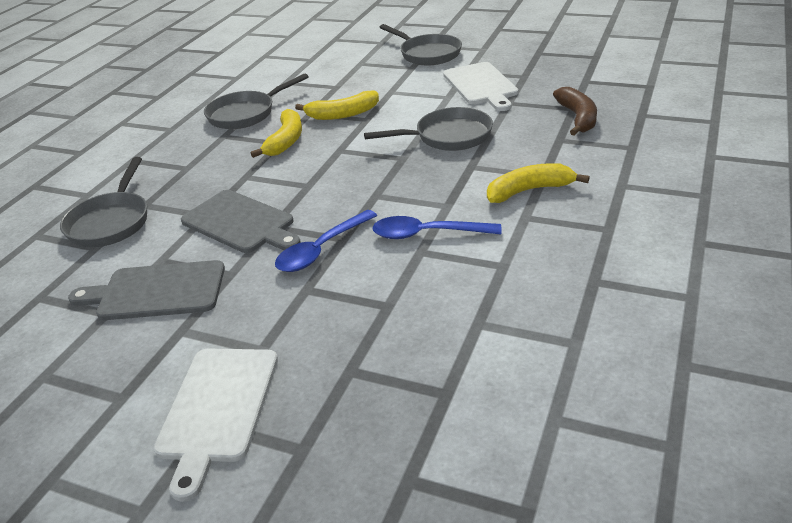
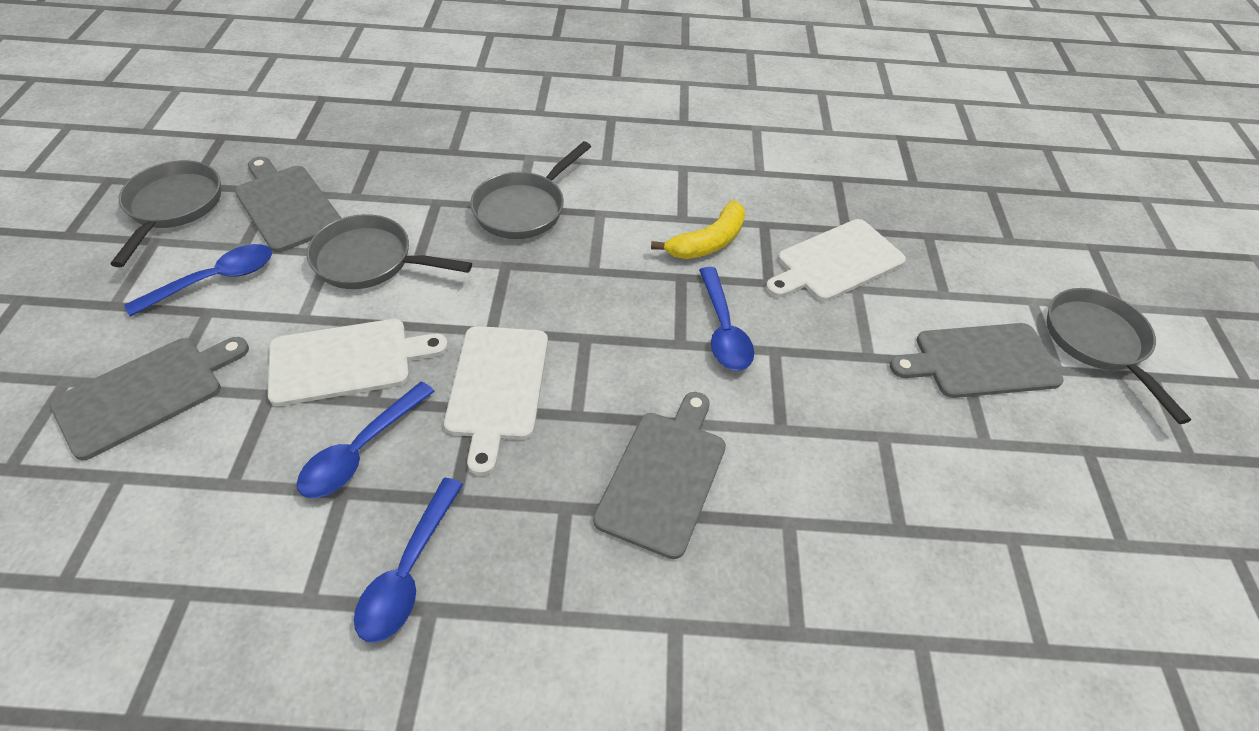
blue spoon: [275,210,377,272] [372,216,502,239] = 2 -> [124,244,272,317] [297,382,435,498] [354,478,463,643] [699,267,754,371] = 4
brown banana: [553,87,597,135] = 1 -> none = 0
grey cutting board: [68,260,225,320] [181,190,301,253] = 2 -> [50,337,249,460] [235,157,341,252] [593,392,726,559] [890,323,1064,398] = 4
white cutting board: [154,348,278,502] [443,62,518,111] = 2 -> [268,319,448,406] [444,326,548,476] [766,219,906,301] = 3
yellow banana: [251,109,302,158] [295,90,379,120] [487,163,590,203] = 3 -> [651,200,745,259] = 1

